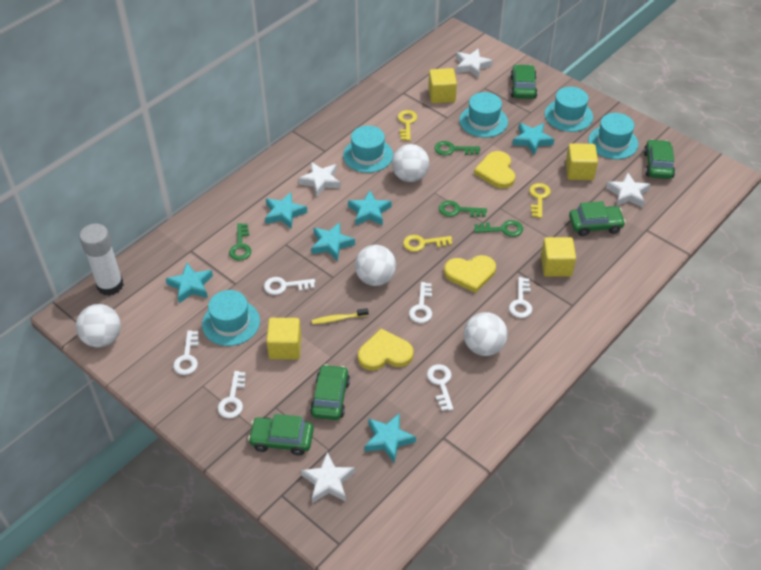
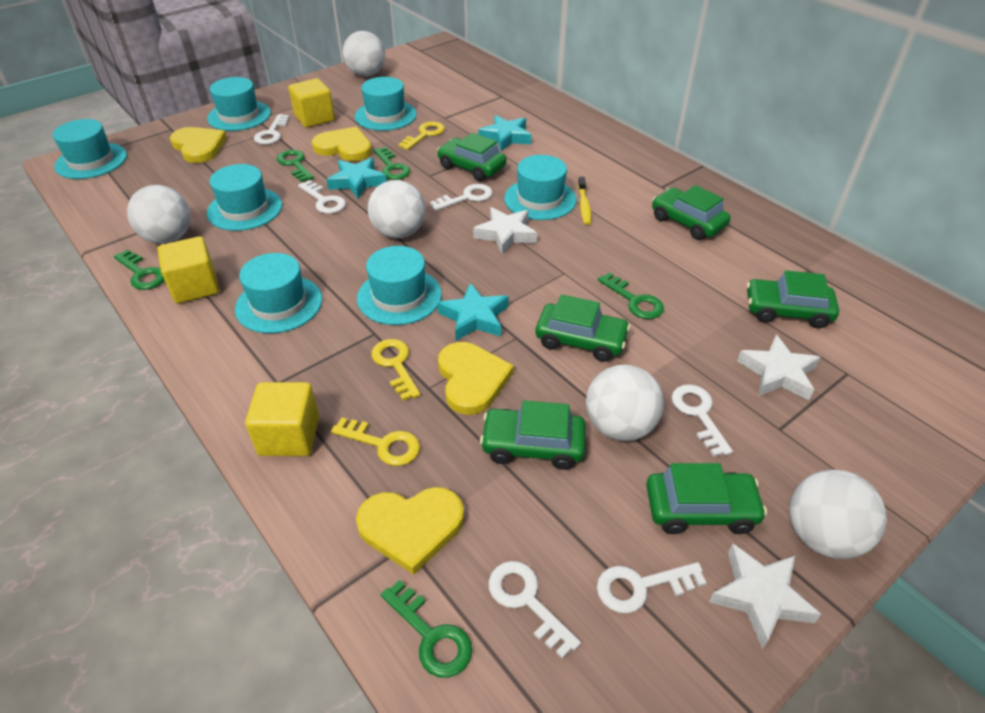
green car: [248,414,314,456] [310,364,350,420] [510,64,538,99] [569,201,626,236] [644,139,675,179] = 5 -> [437,133,507,181] [480,400,586,470] [535,294,630,362] [646,463,767,534] [652,185,731,240] [746,270,839,328] = 6
green key: [229,223,251,261] [434,141,480,155] [439,201,487,217] [474,220,523,237] = 4 -> [114,250,164,290] [277,150,314,182] [374,147,410,180] [381,580,472,678] [598,272,664,319] = 5
turquoise hat: [202,290,260,346] [343,126,393,173] [459,92,508,138] [545,87,593,132] [588,113,638,159] = 5 -> [53,119,127,179] [207,77,271,131] [207,164,282,231] [235,253,322,333] [355,77,417,131] [357,246,442,325] [504,155,577,220] = 7
turquoise star: [166,263,213,303] [265,192,307,229] [311,222,355,261] [348,191,391,226] [365,413,416,463] [513,123,554,155] = 6 -> [326,158,387,198] [437,283,509,341] [478,115,531,151] = 3
white ball: [76,304,121,347] [355,245,396,286] [392,144,429,182] [464,312,508,356] = 4 -> [127,185,191,244] [343,31,385,77] [368,180,426,238] [586,365,664,441] [790,470,887,559] = 5
white glue stick: [79,224,124,296] = 1 -> none = 0
white star: [298,162,341,197] [301,452,355,503] [456,49,493,78] [606,173,651,208] = 4 -> [473,207,537,255] [709,543,821,649] [737,335,821,400] = 3
yellow cube: [266,318,301,360] [428,68,457,103] [541,237,576,277] [566,143,598,180] = 4 -> [157,236,220,303] [245,382,319,456] [288,78,335,128] = 3
yellow heart: [358,329,413,371] [444,255,496,293] [474,151,515,189] = 3 -> [170,127,227,163] [312,127,372,161] [356,487,464,575] [438,342,514,415] = 4

